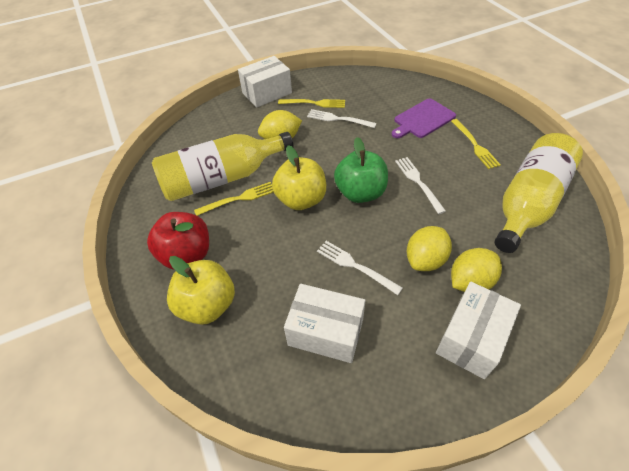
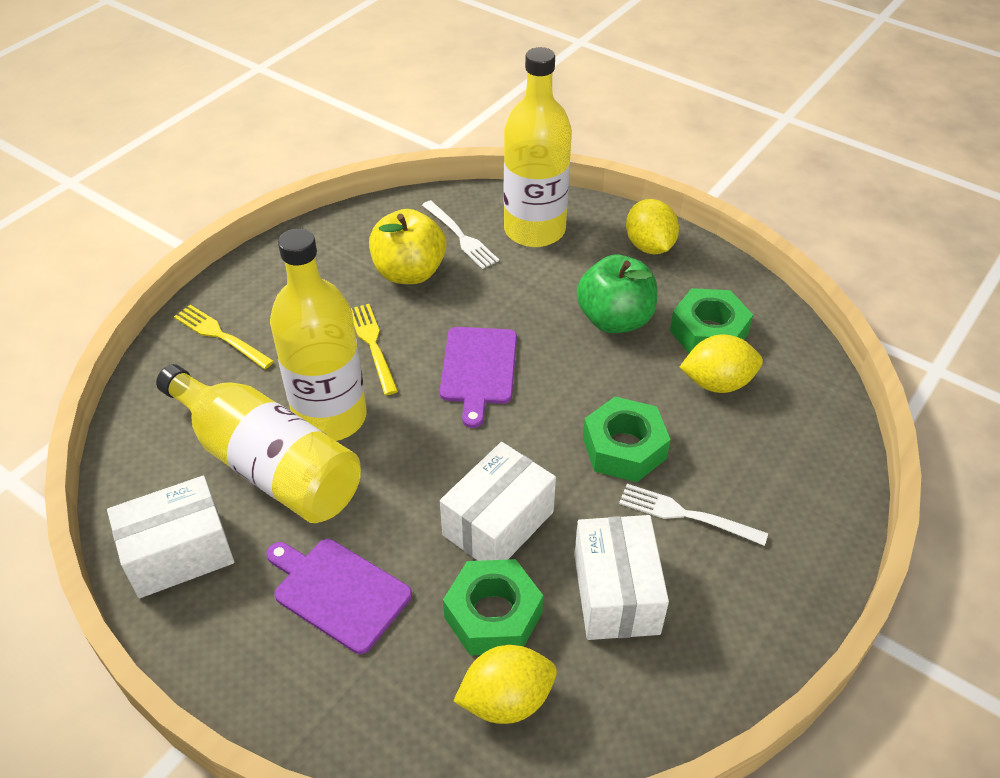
green nut: none = 0 -> [443,559,543,655] [583,397,671,482] [670,288,753,353] = 3
purple cutting board: [392,98,456,138] = 1 -> [266,539,412,654] [440,327,517,428] = 2
red apple: [147,212,209,270] = 1 -> none = 0
white fork: [307,109,377,128] [317,241,403,295] [395,157,446,214] = 3 -> [422,200,499,269] [619,484,768,546] = 2
yellow apple: [167,256,235,325] [272,145,326,210] = 2 -> [369,209,446,284] = 1
yellow bottle: [152,132,294,201] [495,133,583,253] = 2 -> [156,364,361,523] [270,228,367,441] [504,47,572,247] = 3
yellow fork: [194,182,274,216] [278,99,345,108] [451,119,501,169] = 3 -> [174,305,274,369] [351,304,398,395] = 2

